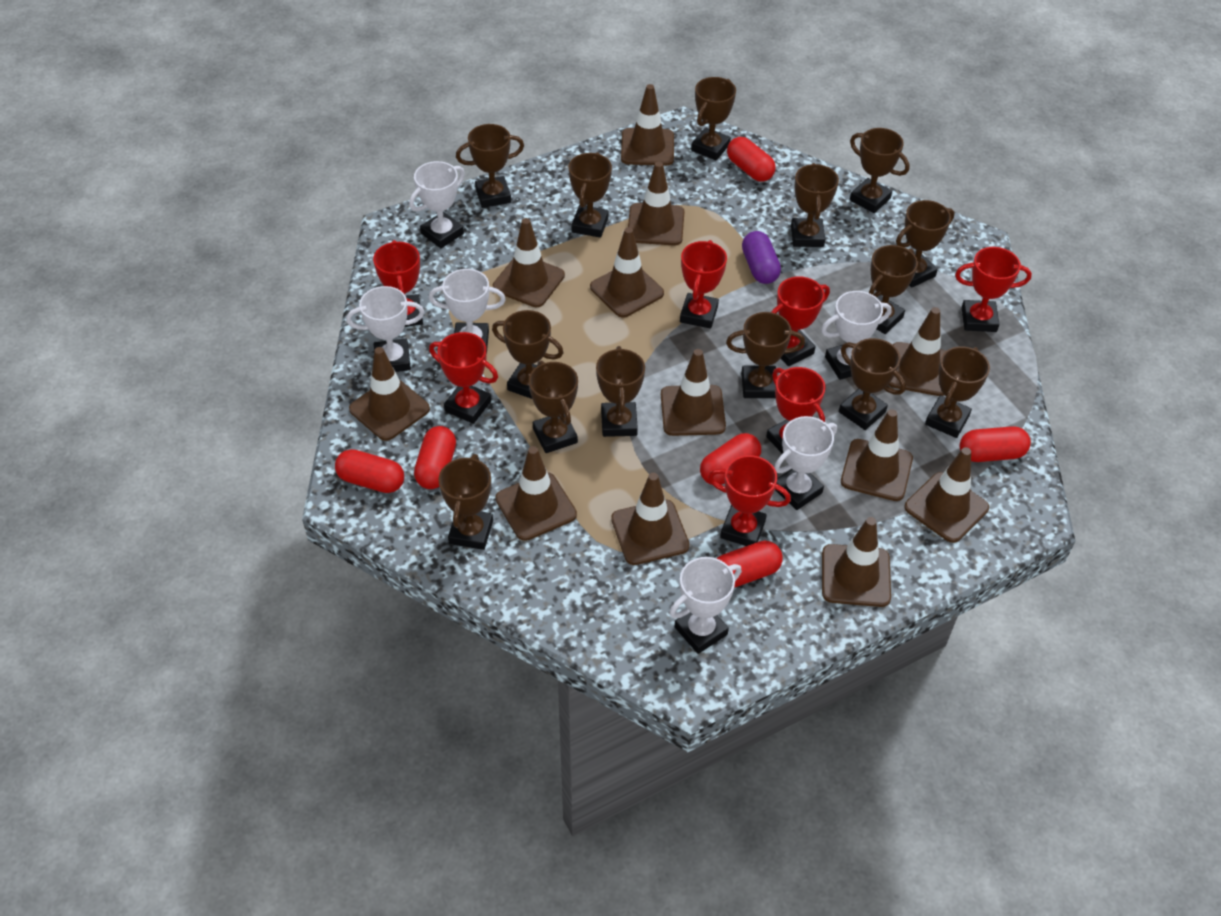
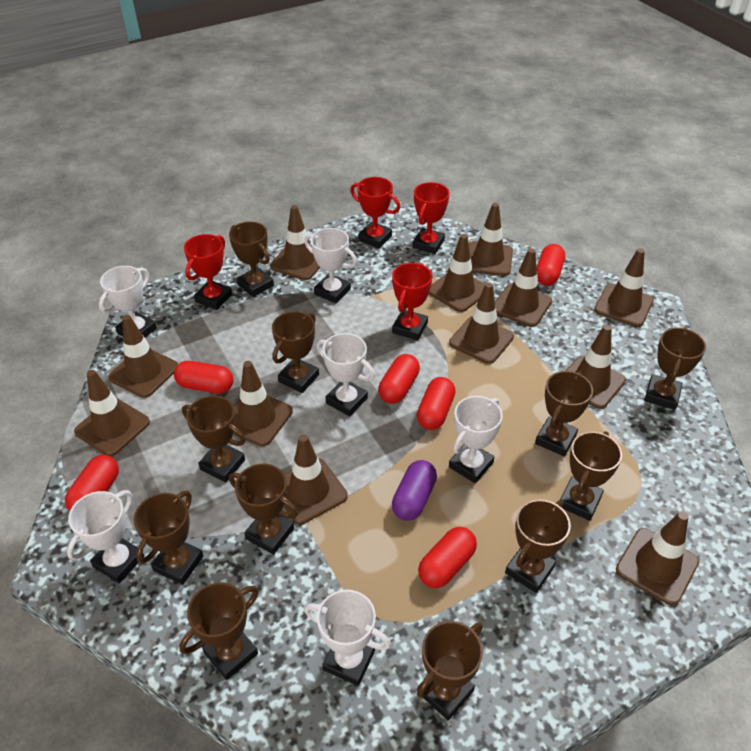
brown trophy: [438,454,493,550] [456,124,524,208] [492,310,563,399] [529,360,578,453] [568,152,612,238] [596,346,645,437] [691,77,736,160] [726,312,805,398] [791,163,839,247] [839,338,906,430] [850,128,910,213] [869,245,918,334] [896,200,954,288] [925,346,990,438] = 14 -> [134,491,203,585] [179,582,259,680] [182,396,246,483] [229,222,274,297] [229,464,298,555] [272,311,319,393] [417,621,483,720] [505,499,571,593] [535,371,593,456] [560,431,622,521] [645,327,706,410] = 11
red trophy: [373,240,423,327] [429,332,498,424] [680,240,727,328] [708,455,791,546] [766,367,826,454] [772,277,830,366] [955,247,1032,332] = 7 -> [184,234,232,310] [350,177,401,248] [392,263,432,340] [413,182,450,254] = 4

